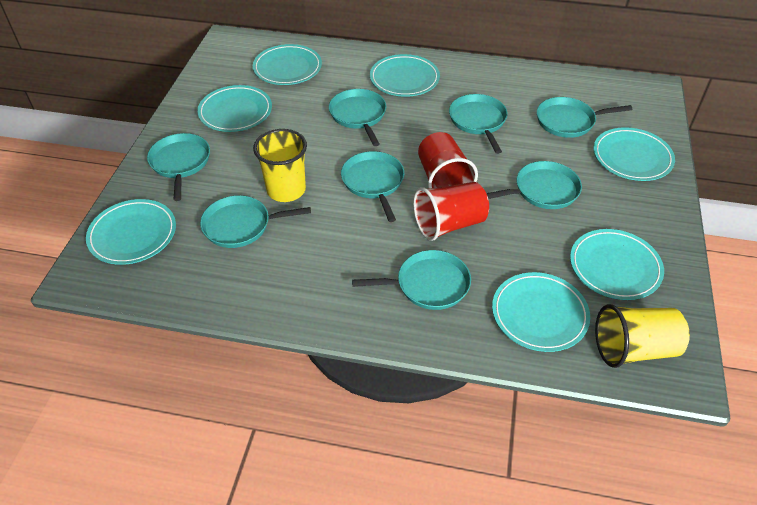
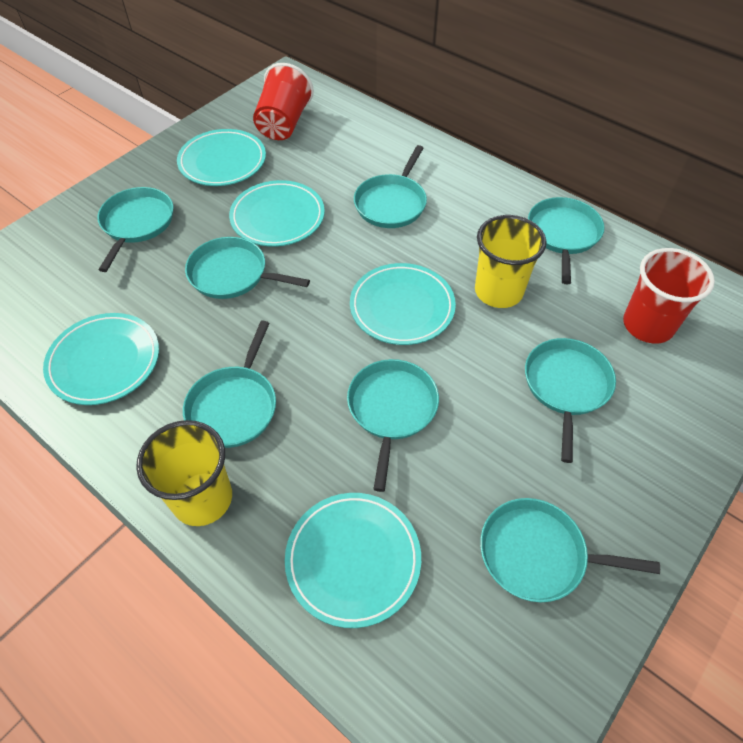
turquoise plate: [86,199,176,265] [197,85,272,132] [253,44,322,85] [370,54,440,97] [492,272,590,352] [570,229,664,300] [593,127,675,181] = 7 -> [43,313,159,405] [177,129,266,186] [229,180,325,247] [285,493,421,628] [350,263,456,345] = 5

